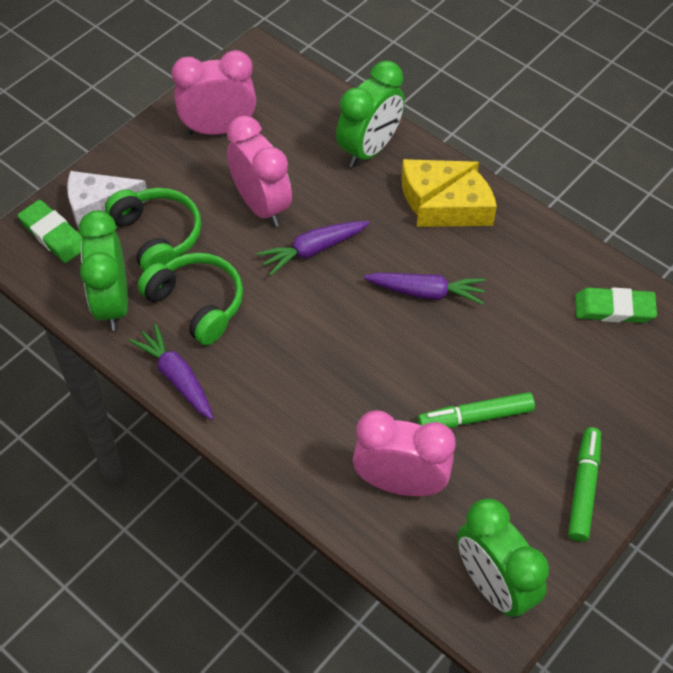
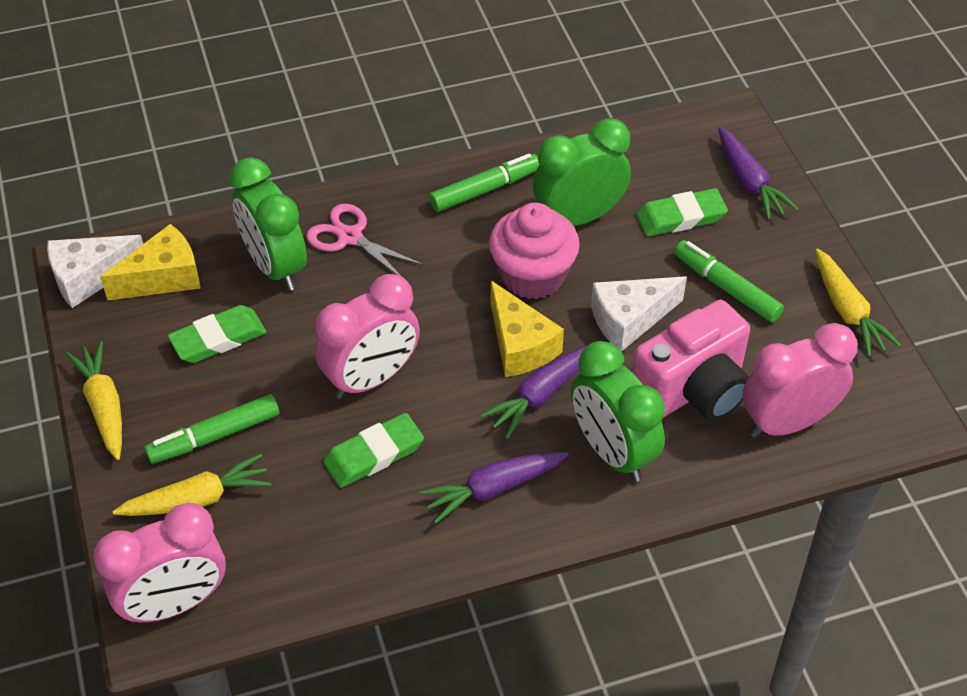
green eraser: [18,200,83,263] [575,288,657,323] = 2 -> [168,305,266,363] [323,413,424,488] [636,188,728,236] = 3
green headphones: [105,188,201,272] [138,253,243,345] = 2 -> none = 0
green marker: [418,392,535,428] [568,427,601,542] = 2 -> [144,394,279,464] [429,153,540,212] [674,240,784,322] = 3
pink camera: none = 0 -> [632,300,750,421] = 1
pink cupcake: none = 0 -> [489,203,580,299] = 1
pink scissors: none = 0 -> [306,204,424,277] = 1
white cheese: [67,171,148,229] = 1 -> [47,235,143,308] [591,276,687,352] = 2
yellow carrot: none = 0 -> [65,341,122,460] [113,453,272,516] [815,248,902,357] = 3

